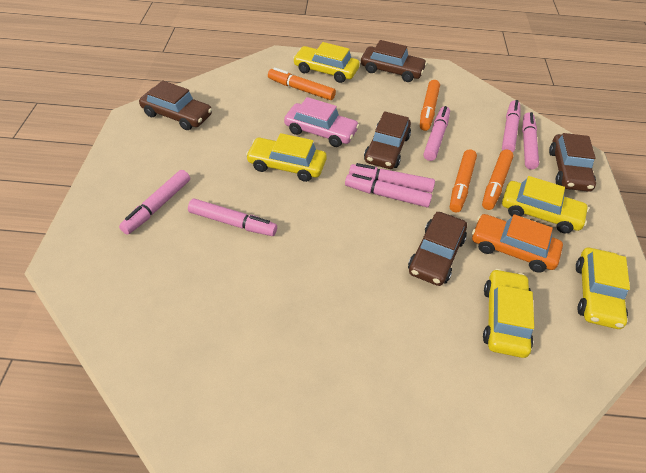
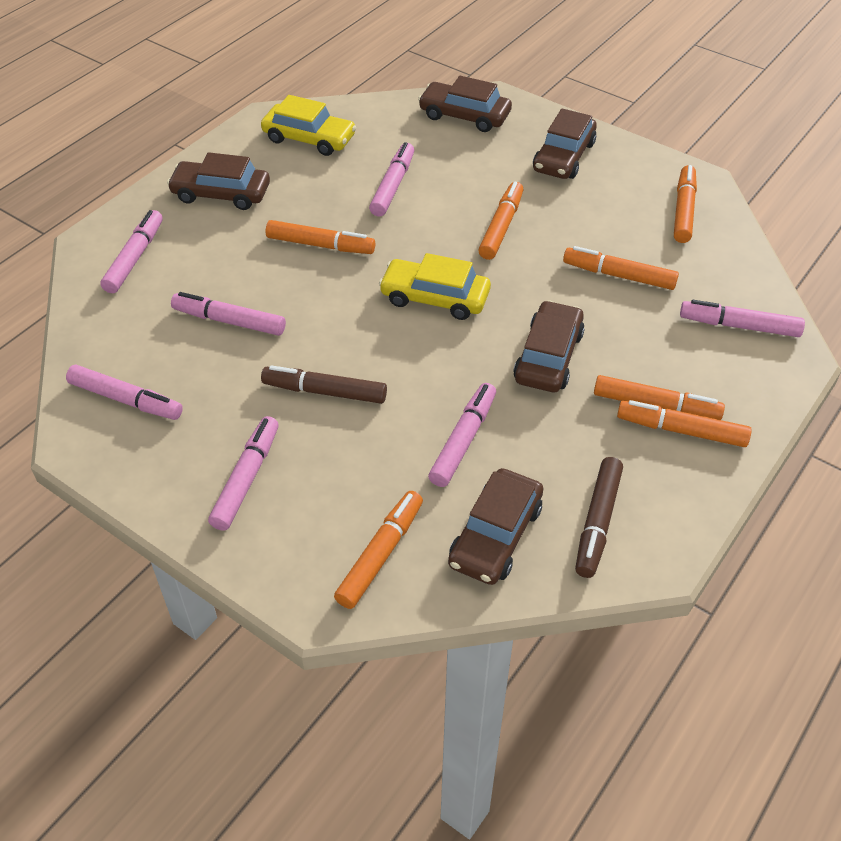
brown marker: none = 0 -> [261,365,387,404] [575,457,623,578] = 2
orange car: [472,214,563,273] = 1 -> none = 0
orange marker: [268,67,336,100] [420,80,440,131] [450,149,477,213] [482,149,514,210] = 4 -> [266,220,375,254] [334,491,423,609] [478,181,524,260] [563,246,679,290] [594,375,725,420] [617,400,752,447] [674,165,697,243] = 7
pink car: [284,97,360,147] = 1 -> none = 0
yellow car: [246,133,327,182] [293,42,360,83] [483,269,534,358] [502,176,589,233] [576,248,630,329] = 5 -> [261,95,356,156] [379,253,491,320] = 2

